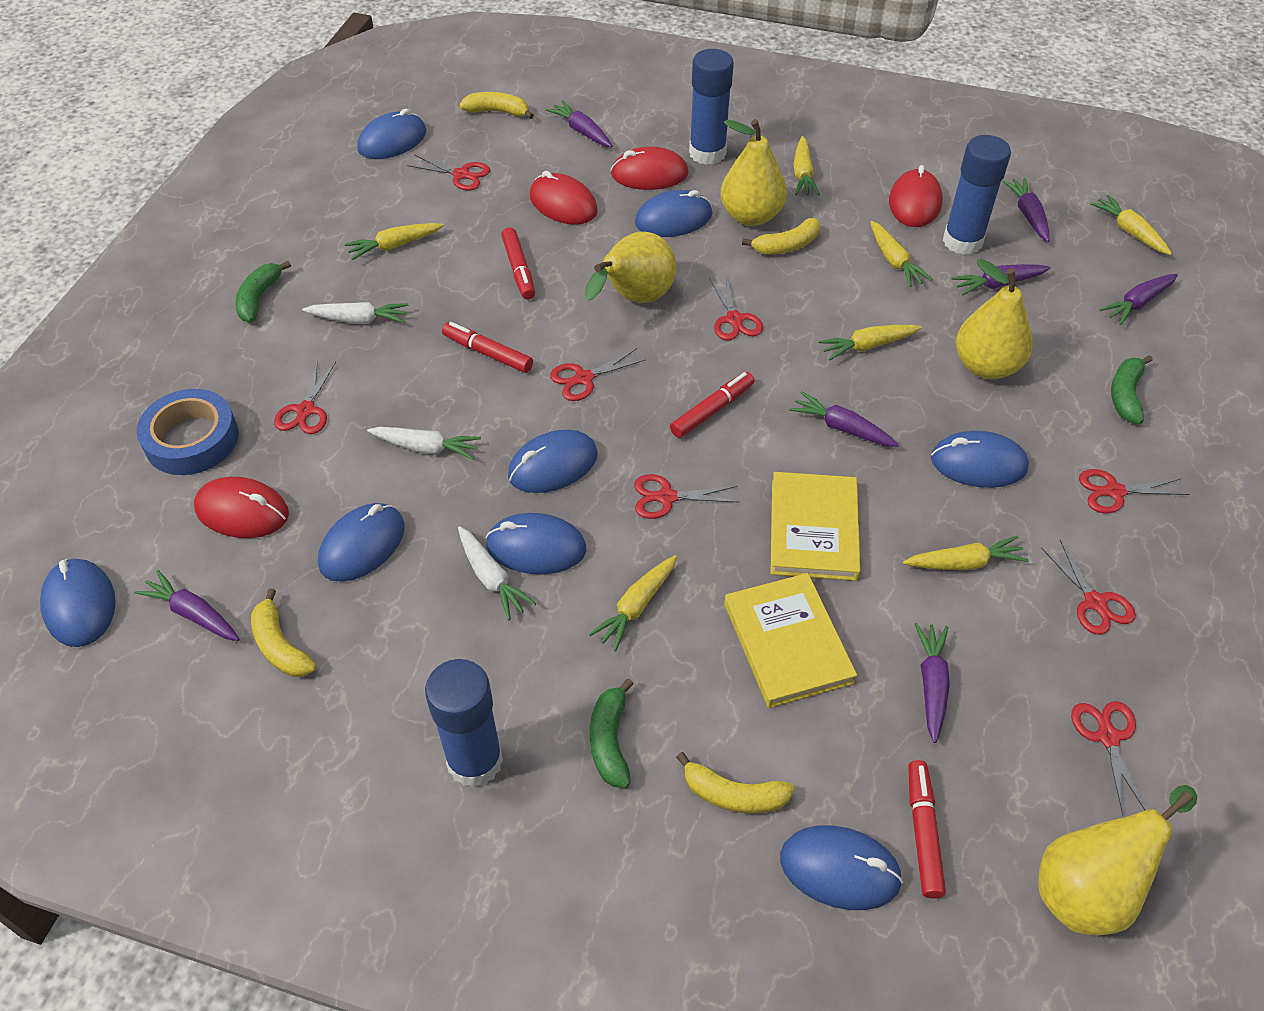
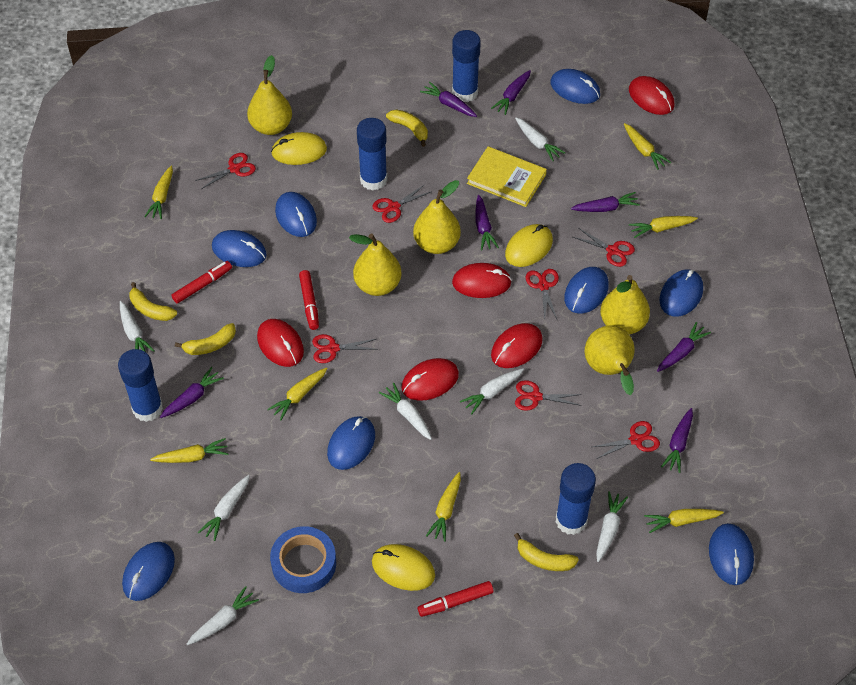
blue glue stick: [425,659,503,787] [689,49,734,165] [943,135,1011,255] = 3 -> [118,349,163,422] [357,118,387,190] [452,30,481,102] [556,463,596,535] = 4
green banana: [235,261,291,322] [590,678,634,788] [1111,355,1153,424] = 3 -> none = 0
red marker: [442,322,533,373] [501,227,535,299] [670,372,754,438] [908,760,946,899] = 4 -> [171,261,232,304] [299,270,319,330] [418,581,493,617] = 3
red mouse: [194,477,289,538] [529,171,598,224] [610,147,689,190] [889,165,943,227] = 4 -> [257,319,304,367] [402,358,459,401] [452,263,512,298] [491,323,542,368] [629,76,675,115] = 5
red scissors: [274,362,336,434] [407,155,490,190] [550,348,647,401] [634,474,740,519] [709,276,763,341] [1041,540,1136,635] [1071,701,1146,815] [1079,469,1189,513] = 8 -> [195,153,256,189] [312,334,378,363] [372,184,431,223] [515,380,582,411] [526,269,559,321] [573,228,635,267] [592,421,660,459] = 7
white carrot: [302,302,408,324] [367,427,481,460] [458,526,536,620] = 3 -> [120,301,155,352] [187,586,259,645] [198,475,250,541] [379,383,432,440] [460,368,524,414] [515,117,565,161] [596,491,628,562] = 7
yellow book: [724,573,857,708] [770,472,861,581] = 2 -> [467,146,547,207] = 1
yellow mouse: none = 0 -> [271,132,327,165] [372,544,435,591] [505,224,553,267] = 3
yellow pear: [584,232,676,303] [720,119,787,226] [956,259,1033,379] [1038,785,1197,935] = 4 -> [247,55,292,135] [349,234,402,296] [413,180,461,254] [585,325,635,395] [600,275,650,335] = 5

